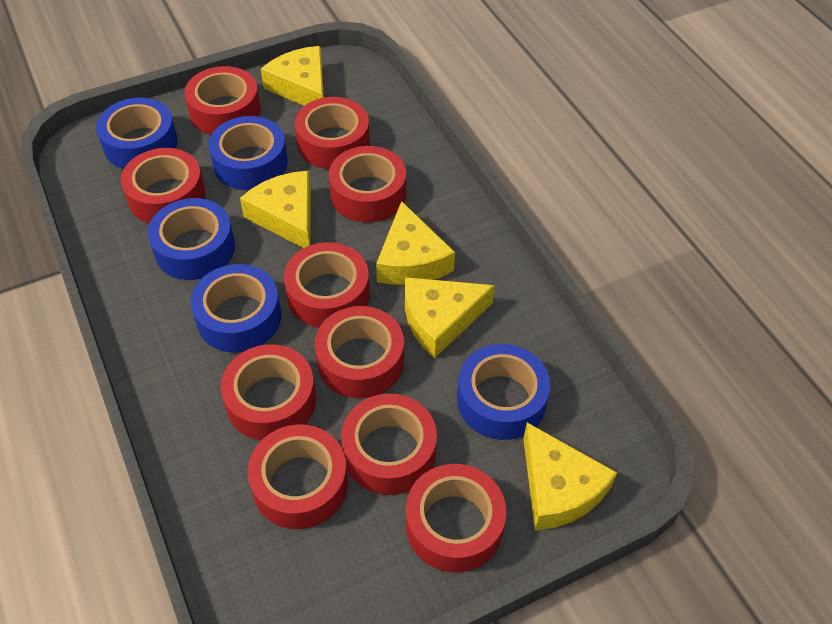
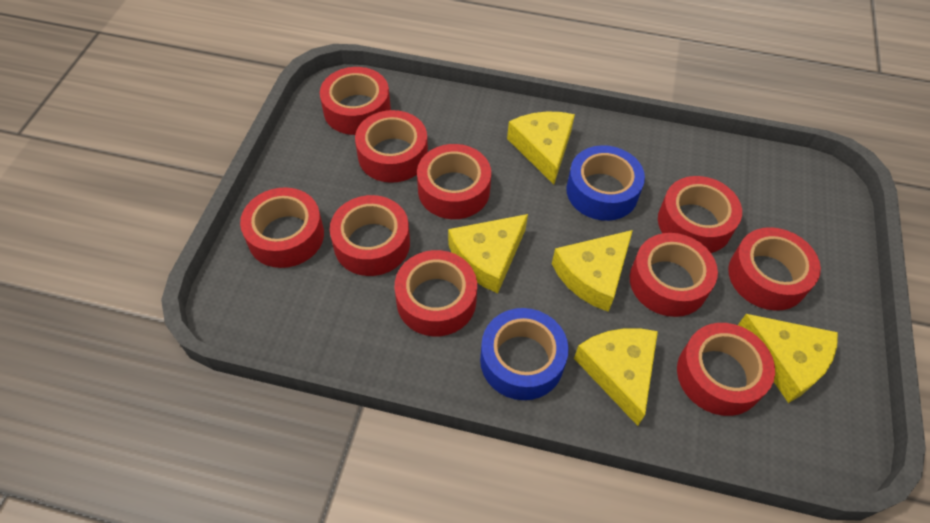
blue tape: [96,98,178,169] [148,198,235,280] [191,264,281,353] [208,116,288,190] [457,344,550,440] = 5 -> [480,308,568,400] [566,145,645,221] = 2

